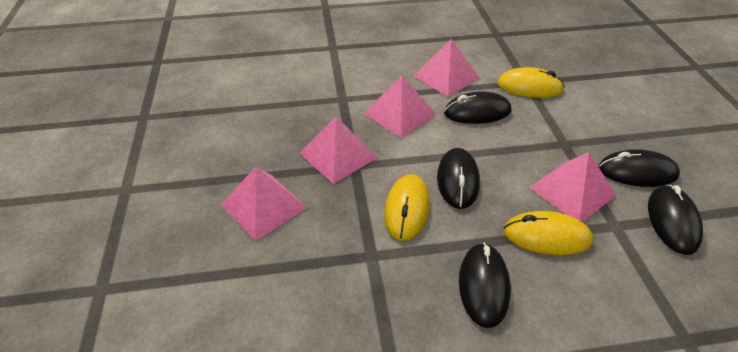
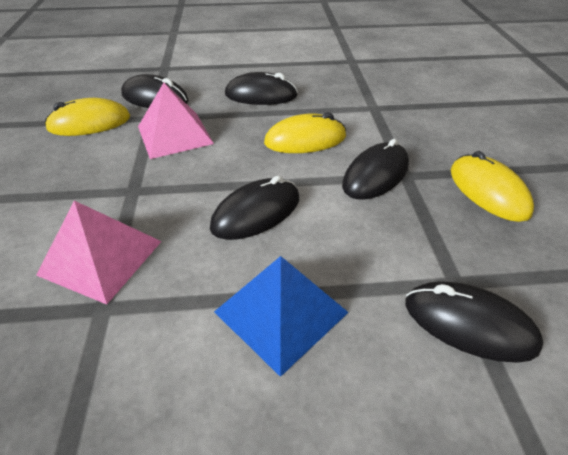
blue pyramid: none = 0 -> [214,256,349,377] = 1
pink pyramid: [221,167,308,241] [299,116,378,184] [364,76,436,138] [413,40,480,97] [529,152,616,222] = 5 -> [36,201,162,304] [138,83,214,159] = 2

